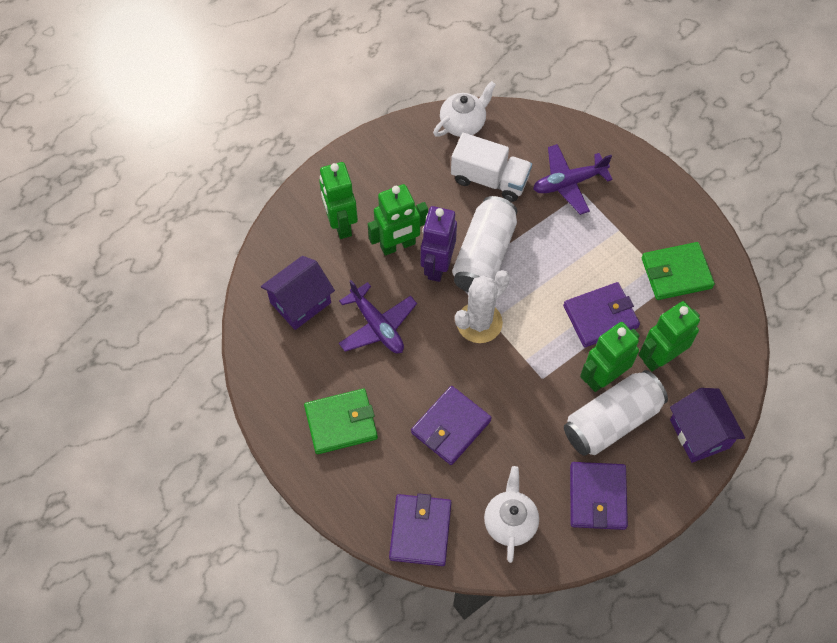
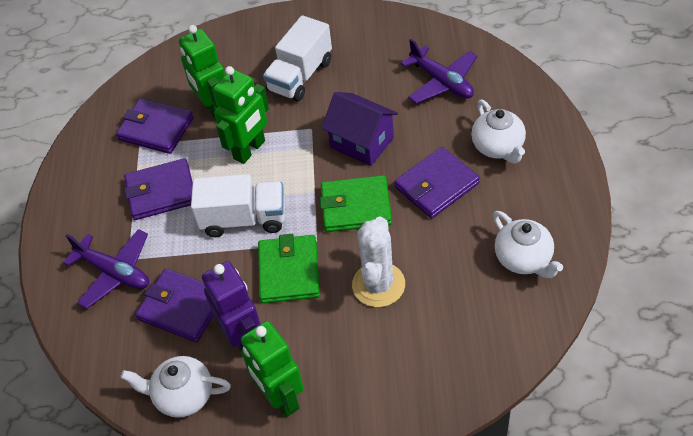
green robot: [319,162,358,239] [368,184,428,256] [580,322,640,392] [639,301,700,372] = 4 -> [179,25,225,120] [213,66,269,164] [241,321,304,417] = 3
purple house: [261,256,335,330] [670,388,745,463] = 2 -> [321,92,398,166] = 1
white can: [452,196,517,292] [564,370,668,456] = 2 -> none = 0
white teapot: [433,81,496,137] [484,466,539,563] = 2 -> [120,356,231,418] [471,100,526,164] [493,211,563,278] = 3
white truck: [451,132,532,202] = 1 -> [191,174,285,237] [263,15,332,102] = 2

